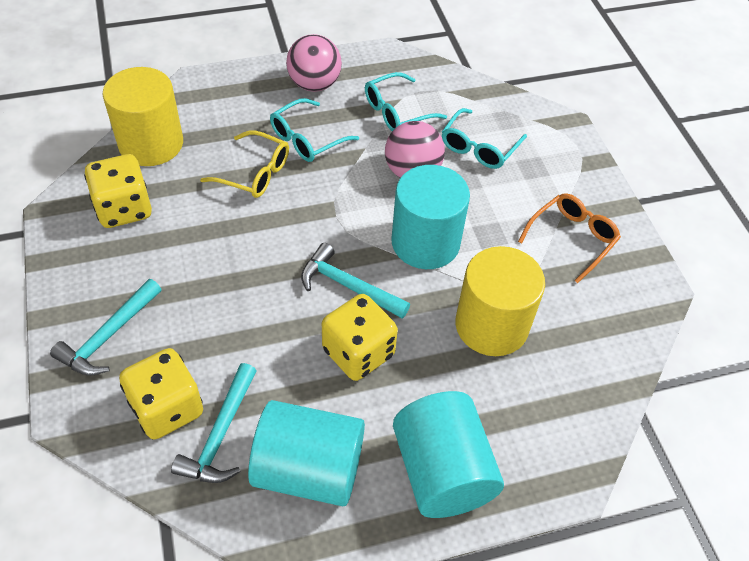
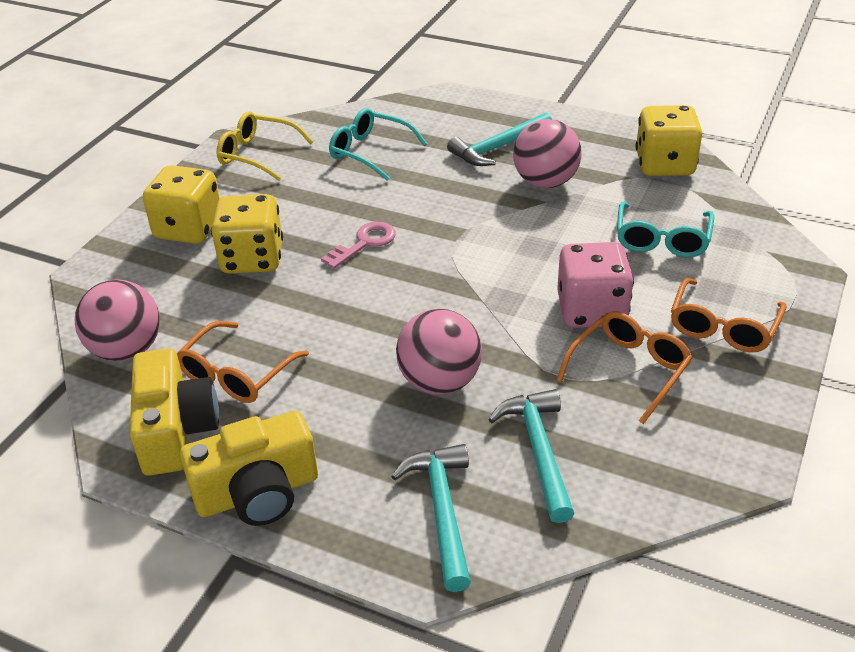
orange glasses: [518,193,621,284] = 1 -> [177,321,309,403] [556,311,693,424] [671,278,786,352] = 3
pink ball: [286,34,342,92] [385,121,445,178] = 2 -> [75,279,160,361] [396,309,482,395] [513,119,582,188] = 3
pink dice: none = 0 -> [557,242,634,328] = 1
pink key: none = 0 -> [321,222,396,269] = 1
turquoise cylinder: [248,400,365,506] [391,165,470,269] [393,391,504,518] = 3 -> none = 0
turquoise glasses: [270,98,359,162] [365,72,447,131] [442,108,527,169] = 3 -> [329,108,427,181] [617,202,714,257] = 2
yellow camera: none = 0 -> [130,348,219,476] [180,411,318,526] = 2
yellow cylinder: [103,67,183,166] [455,246,545,356] = 2 -> none = 0

